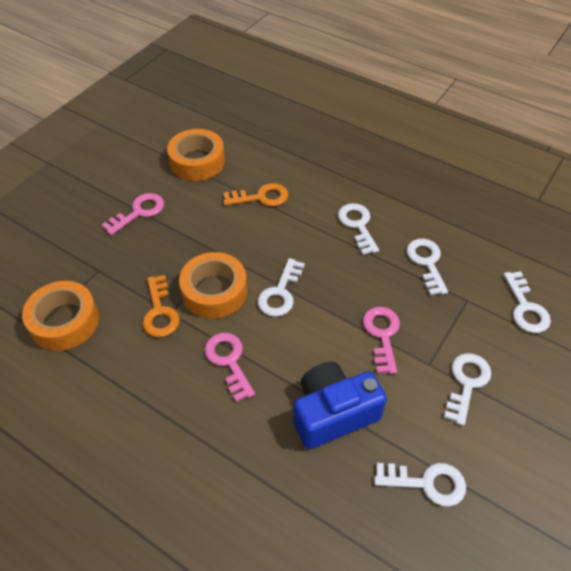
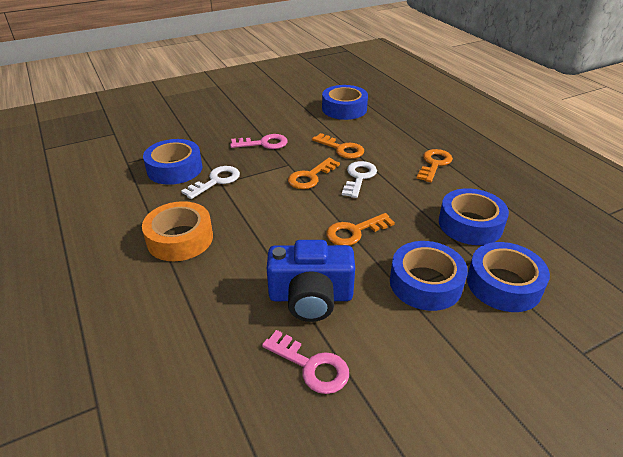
blue tape: none = 0 -> [143,139,202,185] [322,85,368,120] [390,241,468,311] [439,188,509,245] [467,242,550,312] = 5
orange key: [142,275,180,337] [223,183,288,206] = 2 -> [288,158,340,189] [312,133,364,159] [326,213,395,246] [416,149,453,182] = 4
orange tape: [22,281,99,351] [167,129,225,181] [179,252,247,319] = 3 -> [142,201,213,261] = 1
pink key: [102,193,164,235] [204,333,255,402] [363,307,400,374] = 3 -> [230,134,288,149] [262,330,349,394] = 2
white key: [258,258,305,317] [338,203,379,255] [374,463,466,507] [407,239,448,296] [444,353,491,426] [503,271,551,333] = 6 -> [181,166,240,199] [342,161,377,198] = 2

